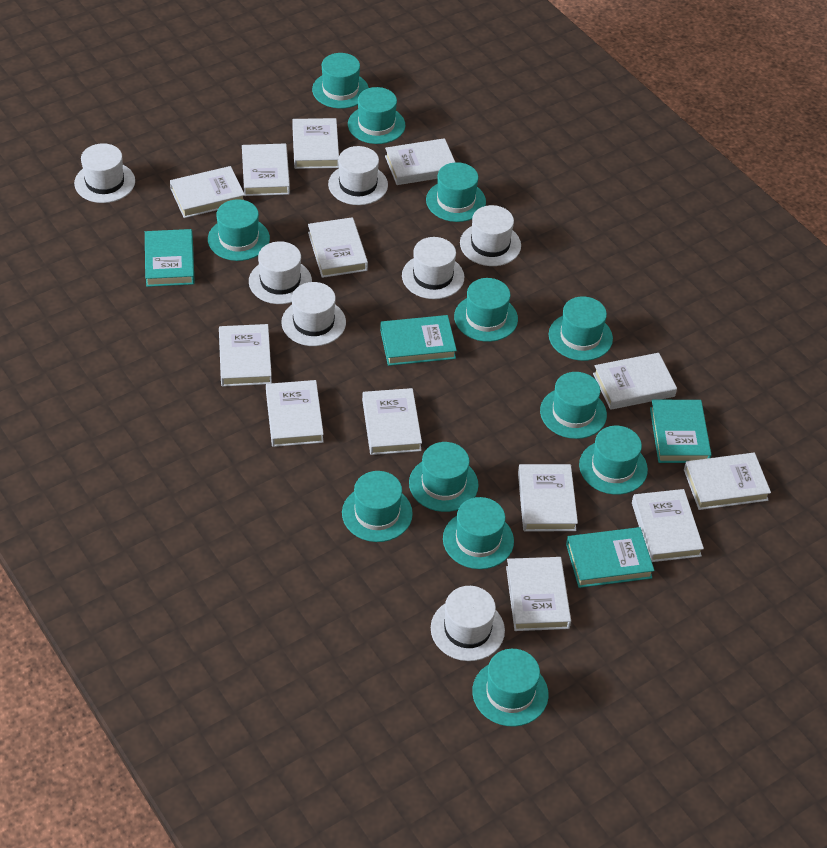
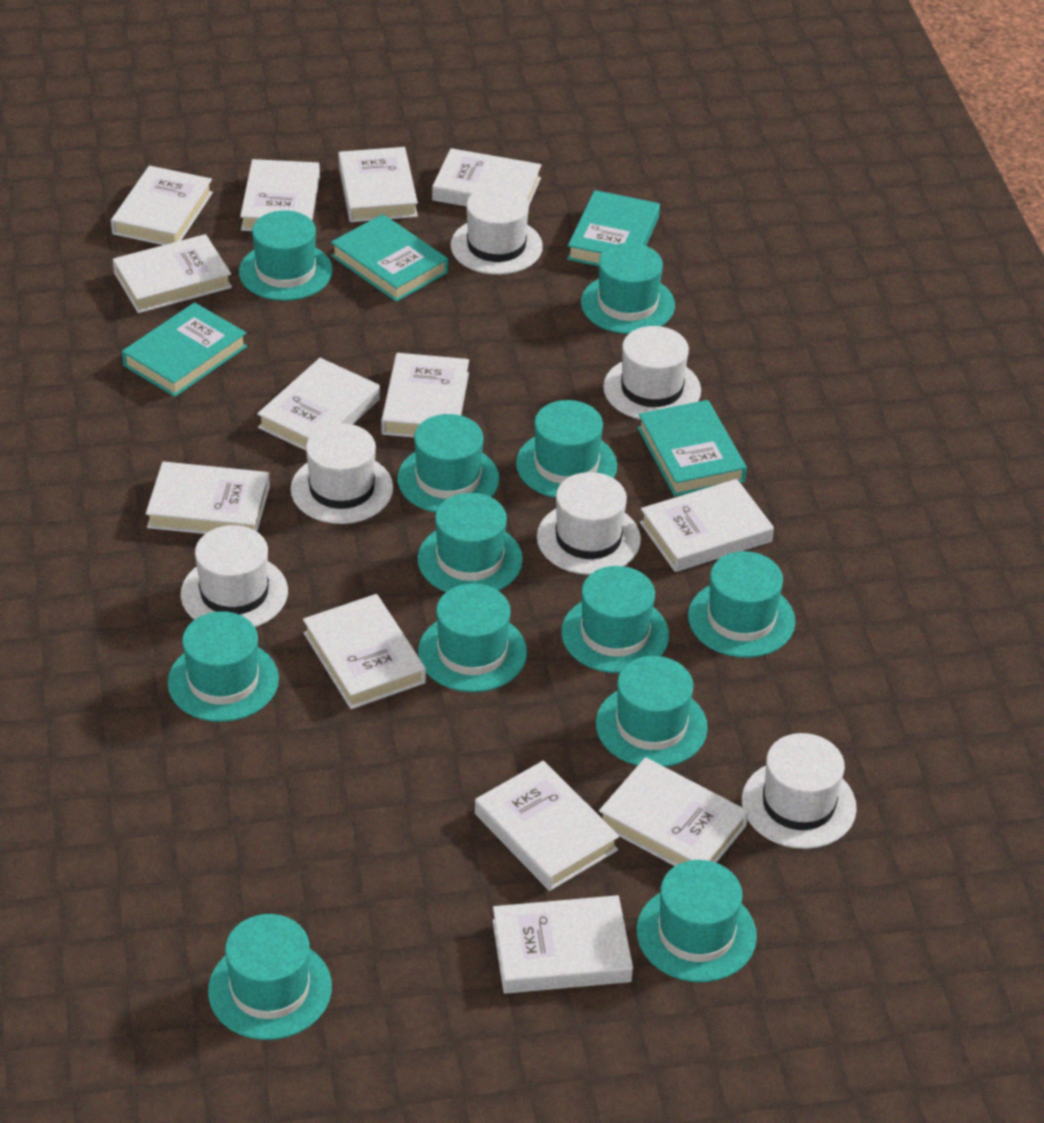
white hat: [74,143,135,203] [249,241,312,304] [281,282,346,346] [328,146,388,205] [402,237,464,299] [431,586,505,661] [460,205,521,266] = 7 -> [181,525,288,627] [291,423,393,524] [451,186,543,275] [537,472,641,575] [603,326,701,420] [742,733,857,849] = 6

